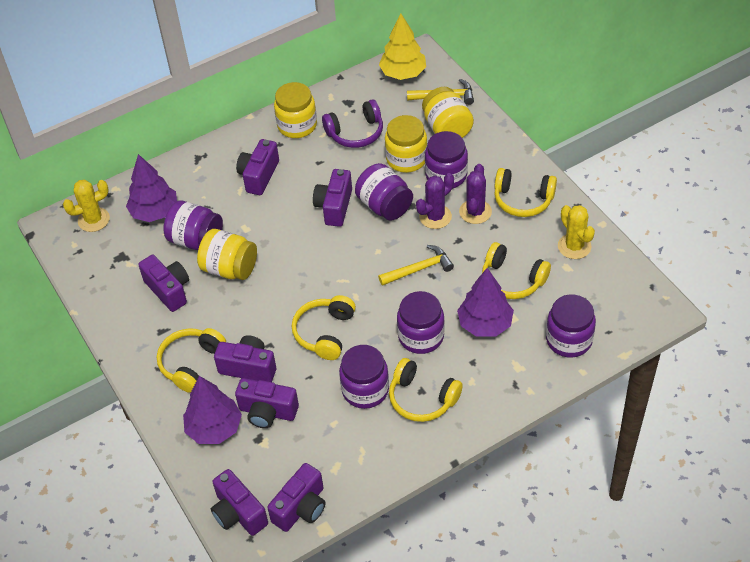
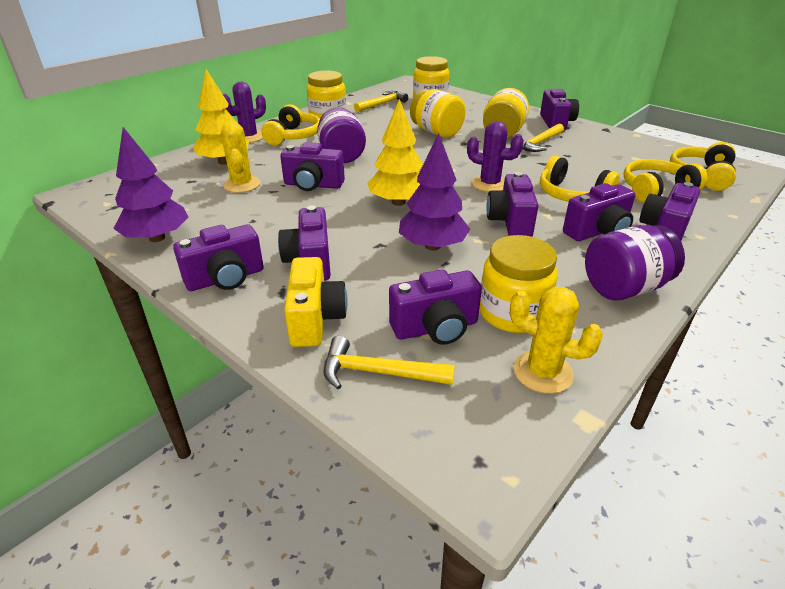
purple camera: [138,255,189,312] [211,469,268,536] [214,335,276,382] [235,378,299,428] [236,139,279,195] [267,463,325,532] [313,169,352,227] = 7 -> [173,224,264,291] [278,205,331,280] [280,142,345,191] [389,269,482,345] [486,172,538,237] [540,89,579,131] [563,183,636,241] [639,182,700,241] = 8
purple headphones: [322,99,383,148] = 1 -> none = 0
purple jar: [163,201,223,250] [339,345,389,409] [355,163,413,221] [397,291,445,354] [425,131,468,188] [546,294,596,358] = 6 -> [317,107,366,163] [585,225,685,300] = 2
purple tree: [126,154,177,222] [183,376,242,444] [457,268,514,337] = 3 -> [113,127,188,242] [399,133,470,251] = 2
yellow camera: none = 0 -> [284,257,348,347] = 1
yellow hammer: [378,245,454,286] [407,79,474,105] = 2 -> [323,336,455,389] [354,91,408,112] [511,124,564,152] = 3
yellow headphones: [157,328,226,393] [292,295,356,360] [389,358,463,422] [482,242,551,299] [494,168,557,217] = 5 -> [261,104,320,145] [540,156,620,202] [624,159,708,203] [670,142,736,191] = 4
yellow jar: [197,229,257,280] [274,82,317,138] [385,115,427,173] [422,87,474,138] = 4 -> [307,71,347,119] [410,89,466,138] [413,56,449,97] [480,235,558,333] [483,88,529,138] = 5
yellow tree: [379,14,426,80] = 1 -> [193,69,249,165] [367,99,423,206] = 2

